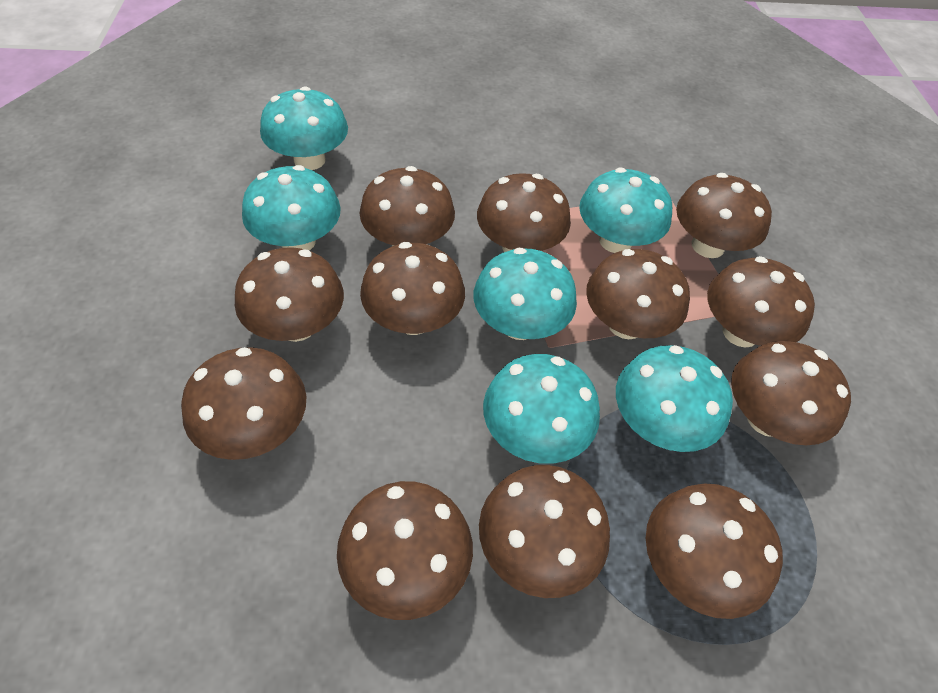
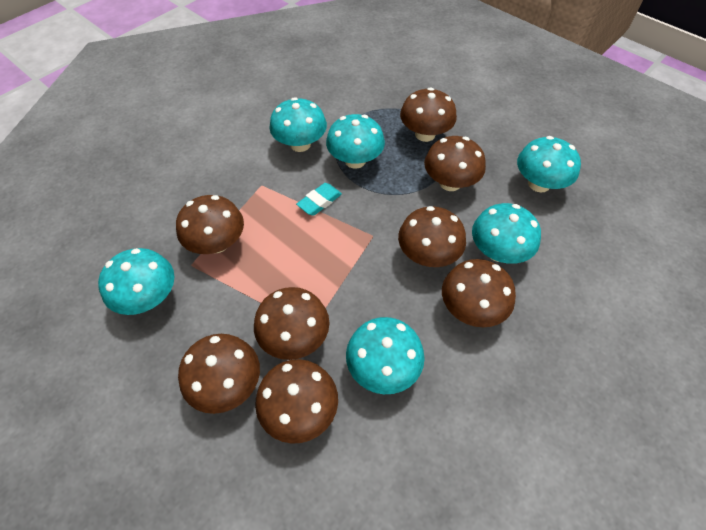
brown mushroom: [181,347,307,460] [235,247,344,342] [337,481,473,620] [360,166,455,246] [360,242,465,335] [477,173,571,252] [479,465,610,598] [586,249,690,339] [646,483,783,619] [676,173,772,258] [707,256,815,347] [731,341,851,445] = 12 -> [176,195,244,254] [178,334,260,414] [254,287,330,360] [255,359,338,444] [398,206,466,267] [400,87,457,142] [424,136,486,191] [442,259,516,327] = 8
turquoise eraser: none = 0 -> [296,183,342,216] = 1

